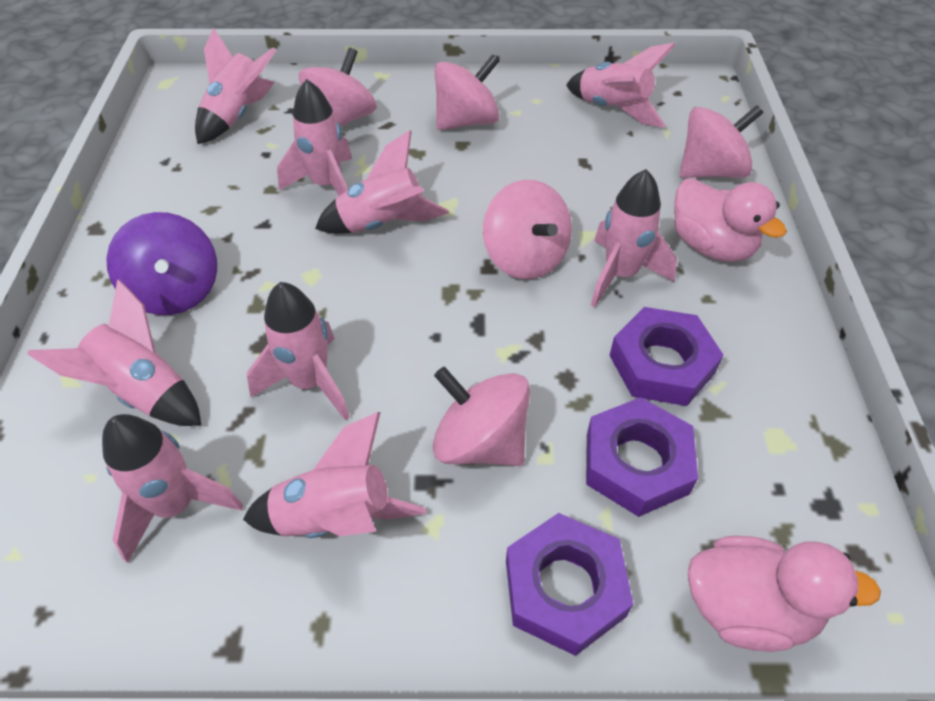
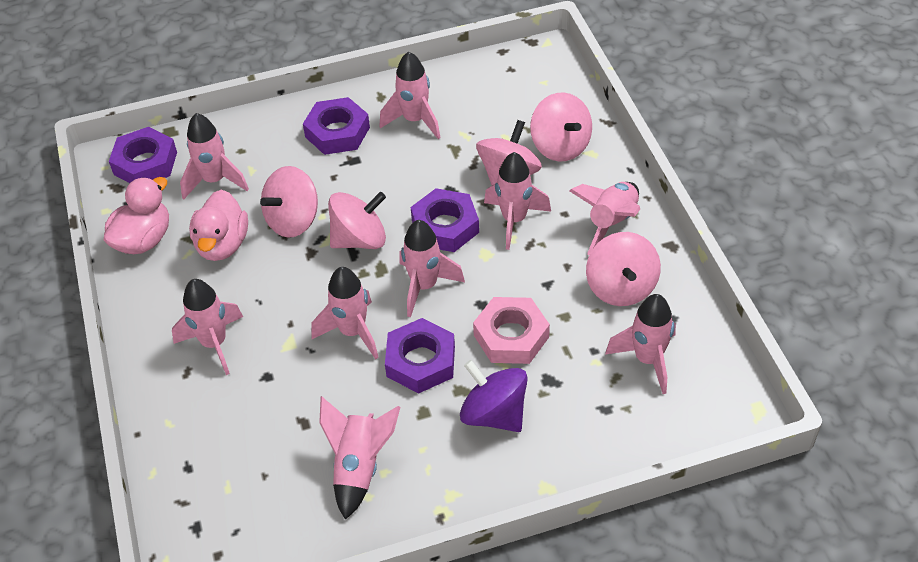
pink nut: none = 0 -> [473,297,550,364] = 1
purple nut: [506,513,633,656] [586,397,698,517] [609,307,724,406] = 3 -> [109,127,177,183] [303,97,370,155] [385,318,455,394] [411,188,479,252] = 4

